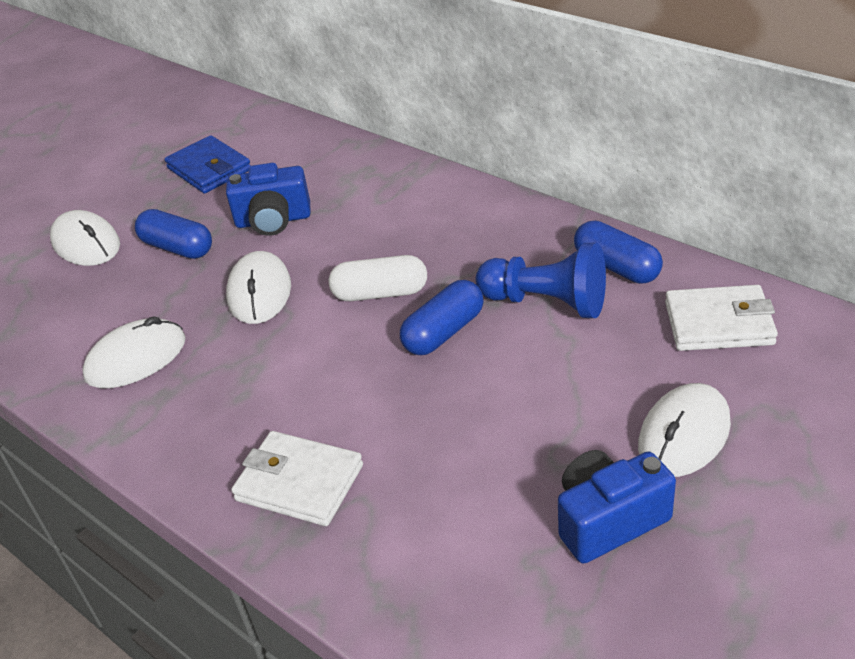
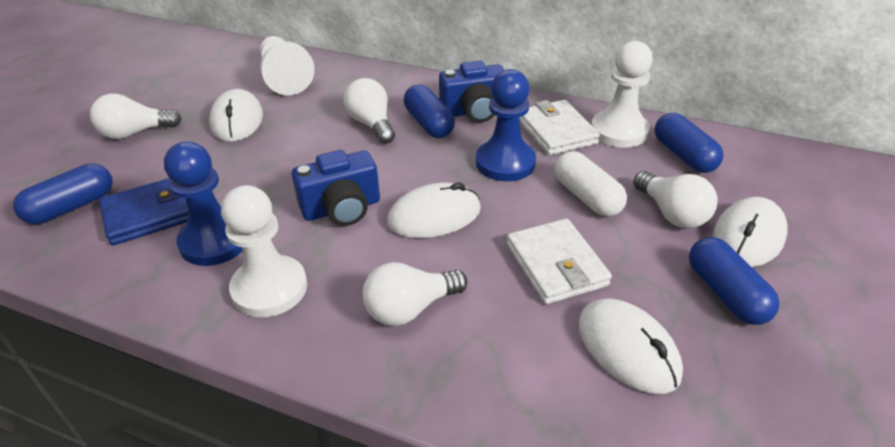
blue capsule: [135,209,212,259] [400,280,484,355] [574,221,663,284] = 3 -> [13,164,113,224] [404,85,455,138] [654,113,724,173] [689,237,780,325] = 4
blue pawn: [476,243,606,318] = 1 -> [164,142,243,266] [476,69,536,181] = 2
white light bulb: none = 0 -> [90,94,182,139] [344,78,395,144] [363,262,467,326] [633,171,717,228] = 4
white pawn: none = 0 -> [221,185,307,317] [260,36,315,95] [591,41,653,148] = 3

